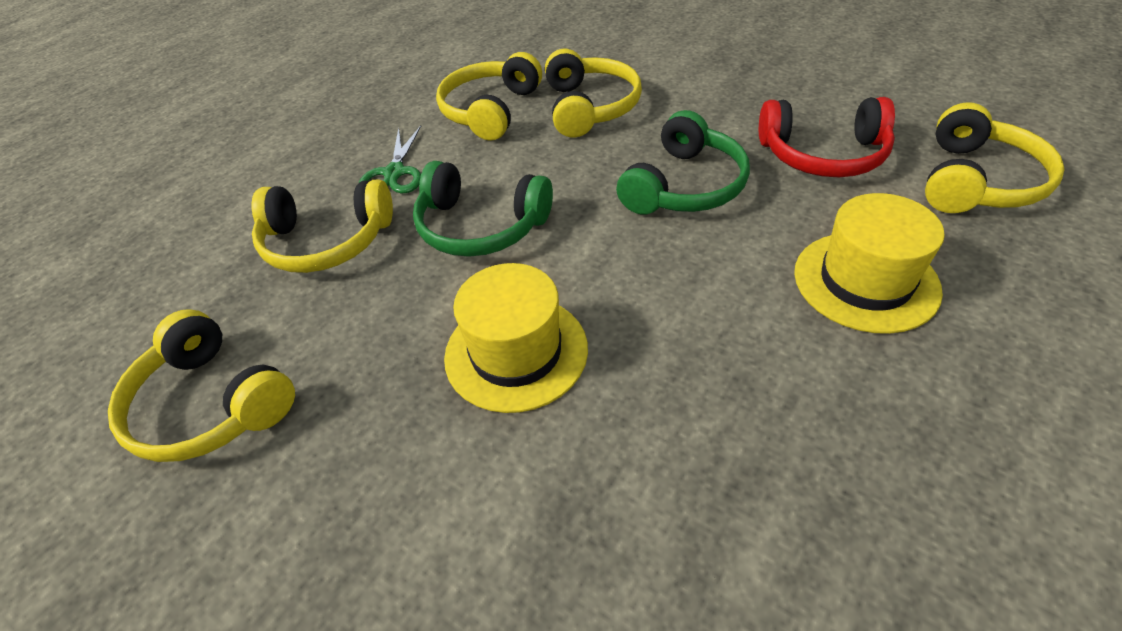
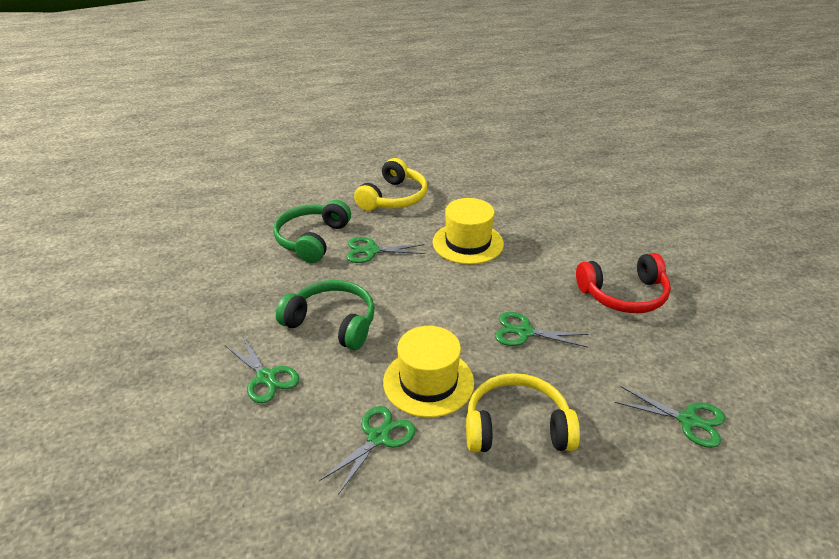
green scissors: [359,126,421,193] = 1 -> [226,336,300,403] [319,406,415,495] [346,237,425,263] [495,312,589,348] [615,386,725,448] = 5
yellow headphones: [108,309,295,462] [251,179,393,273] [436,52,542,140] [545,49,642,137] [925,102,1065,213] = 5 -> [354,158,427,211] [466,373,580,452] = 2

